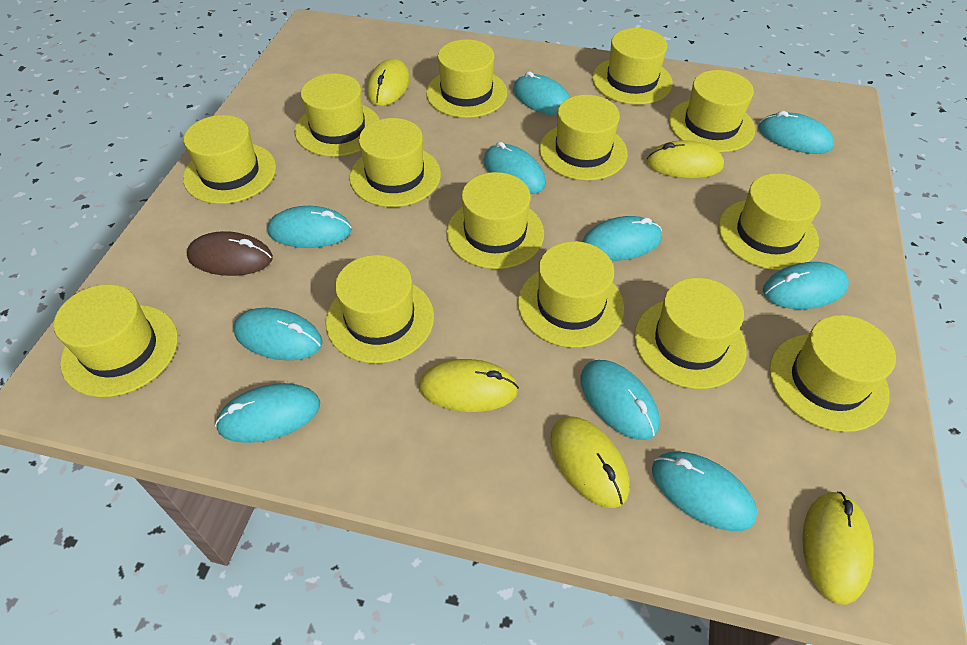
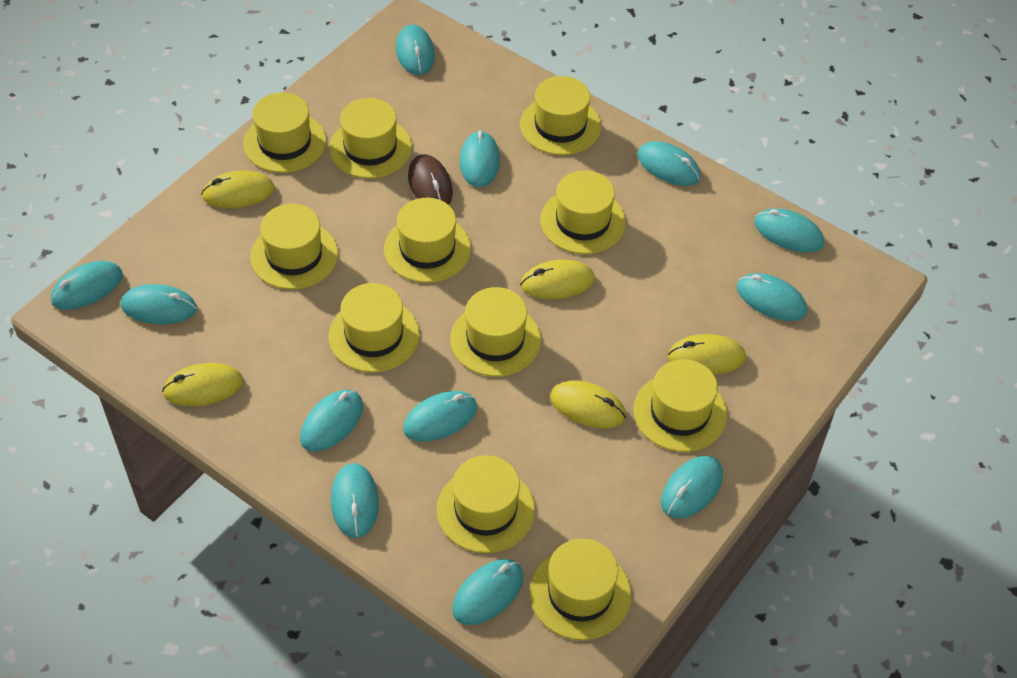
turquoise mouse: [215,383,320,443] [233,308,322,361] [268,206,352,248] [483,142,546,194] [513,71,570,116] [580,360,660,440] [582,216,662,261] [652,452,757,531] [758,111,834,154] [763,262,849,309] = 10 -> [51,261,123,310] [121,284,197,324] [300,390,363,452] [331,463,379,538] [396,24,435,75] [403,391,477,442] [452,559,524,625] [460,131,500,187] [638,141,701,186] [661,456,723,519] [737,273,807,321] [754,208,824,253] = 12
yellow hat: [54,284,178,397] [183,115,276,204] [295,73,380,157] [326,255,434,363] [349,118,441,207] [426,39,507,118] [446,172,544,269] [518,241,624,348] [539,95,628,181] [592,28,673,105] [634,278,747,389] [669,70,755,152] [718,173,821,270] [769,315,896,432] = 14 -> [243,92,326,173] [250,204,338,289] [329,98,412,179] [329,283,420,372] [384,198,471,283] [437,455,535,553] [450,287,541,377] [520,76,601,155] [530,539,631,640] [540,170,626,254] [634,359,727,452] = 11

